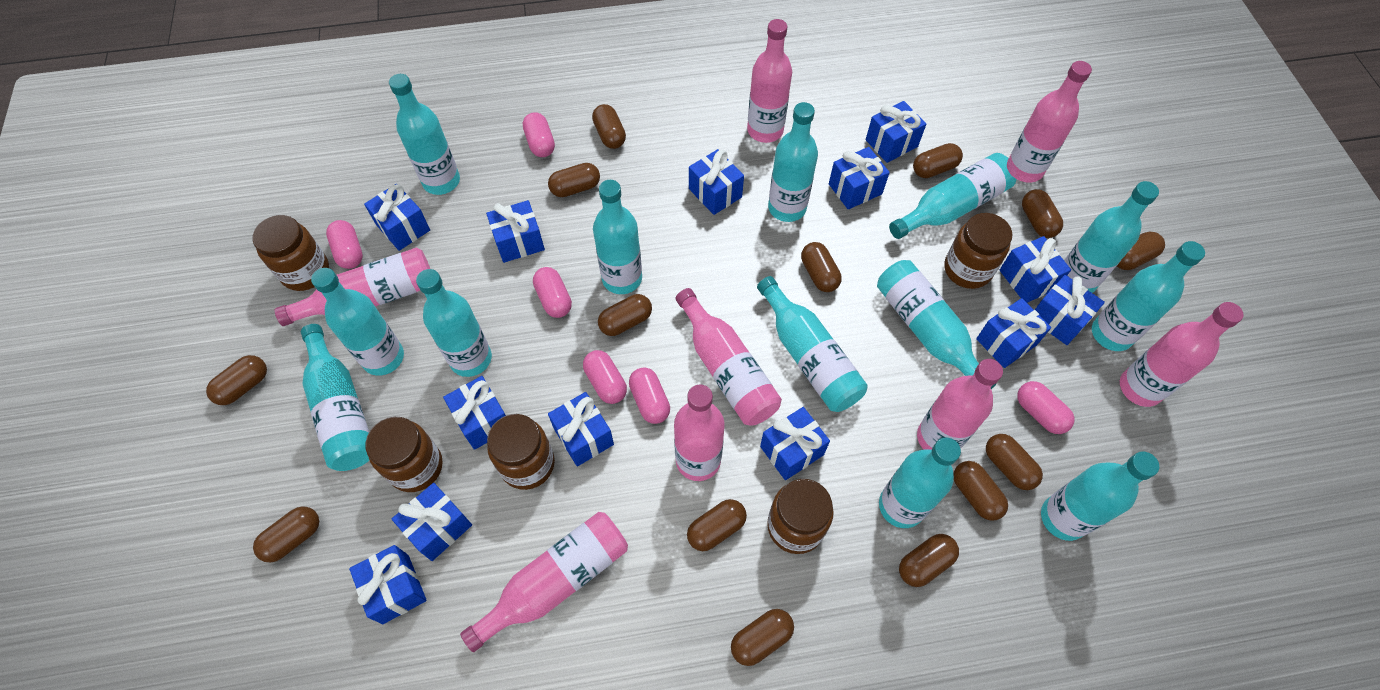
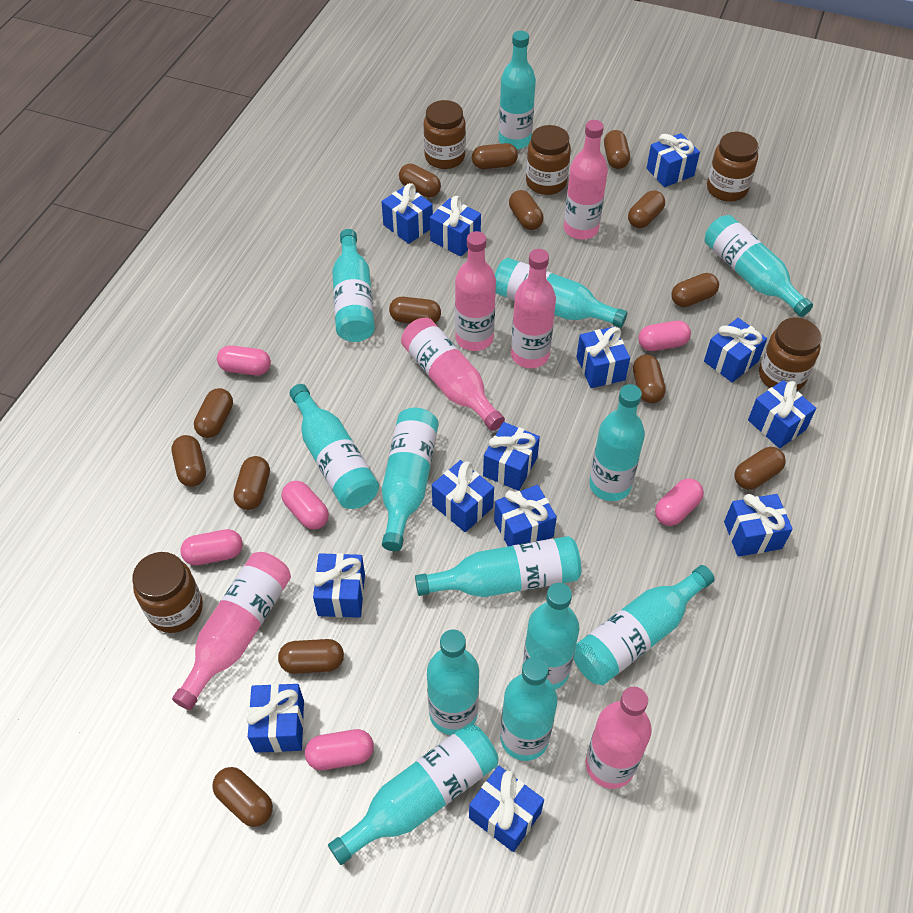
pink bottle: [275,248,430,326] [460,512,628,652] [674,384,725,481] [676,288,782,426] [747,19,792,143] [917,359,1003,450] [1009,61,1092,182] [1120,302,1243,407] = 8 -> [172,552,291,710] [401,318,505,431] [455,231,496,351] [511,249,556,368] [564,120,608,240] [585,687,652,789] = 6

